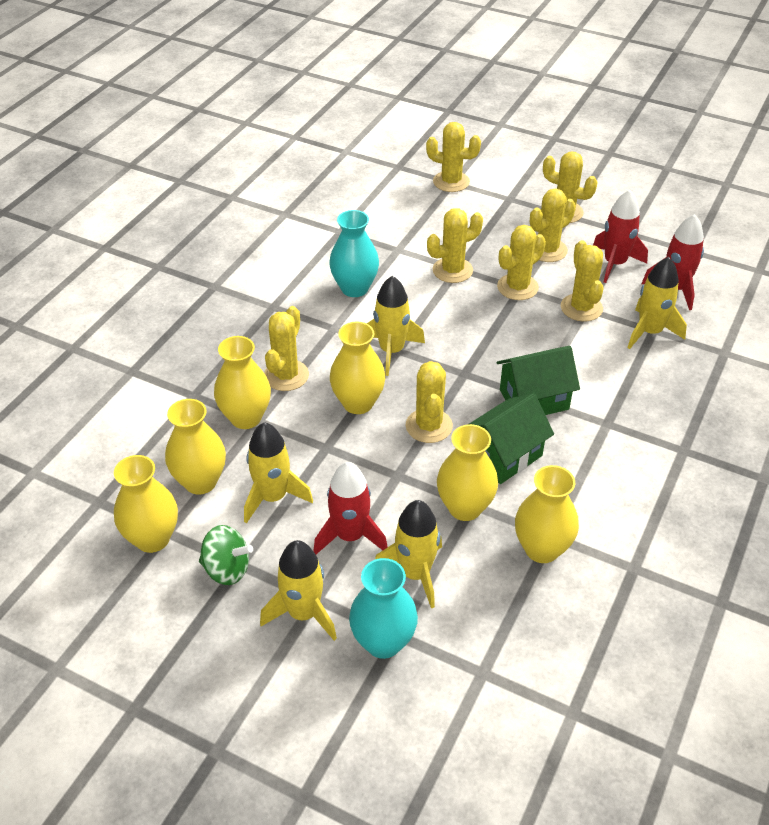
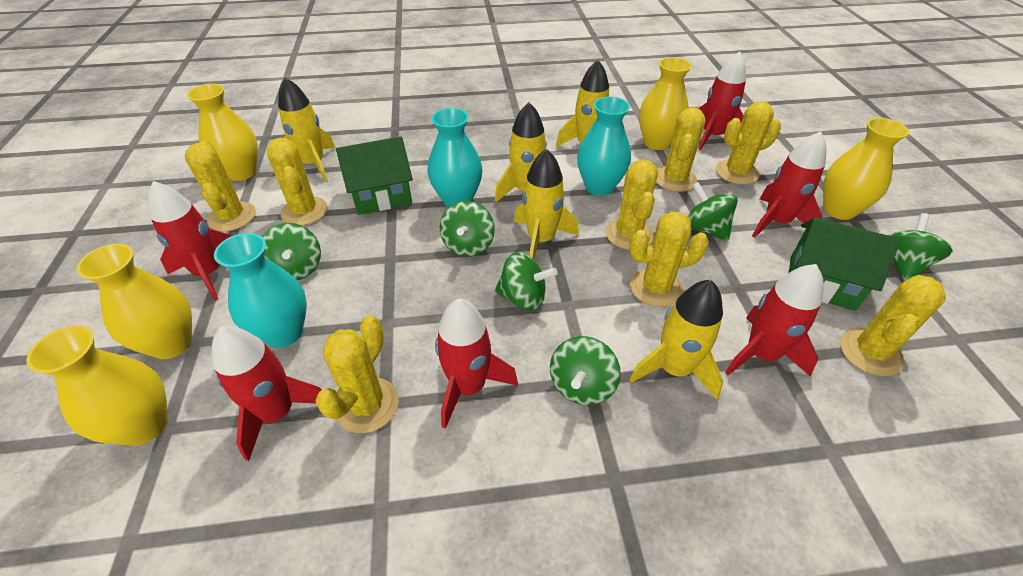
green spinning top: [199,525,253,585] = 1 -> [262,223,321,280] [440,201,495,257] [495,252,558,311] [550,336,621,405] [688,182,738,241] [888,213,953,281] = 6
red rocket: [313,462,388,554] [593,190,648,283] [641,214,704,310] = 3 -> [148,181,233,301] [212,326,322,461] [435,299,518,429] [698,52,746,150] [725,264,824,376] [752,131,826,238] = 6
turquoise vase: [329,210,379,297] [349,558,418,659] = 2 -> [214,233,307,348] [427,108,482,207] [577,97,631,196] = 3
yellow vase: [114,455,178,553] [165,399,226,494] [214,336,271,429] [330,321,385,414] [437,424,498,521] [515,465,579,563] = 6 -> [26,325,168,446] [77,244,192,359] [187,84,258,181] [639,57,692,150] [823,118,909,220] = 5

